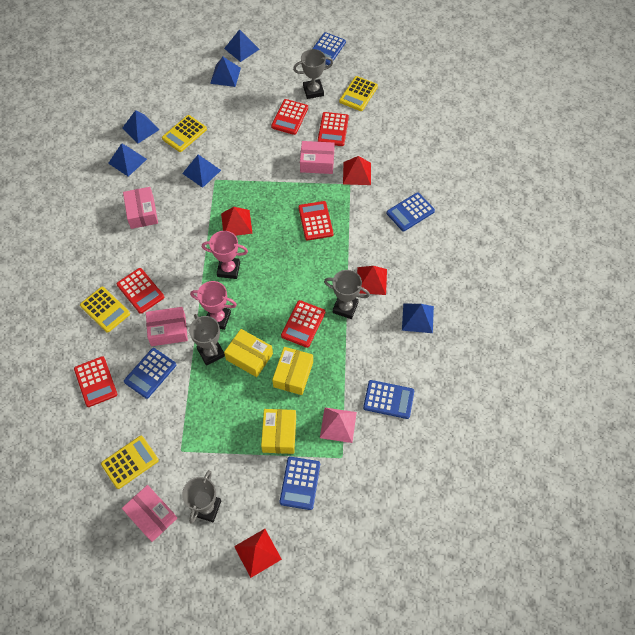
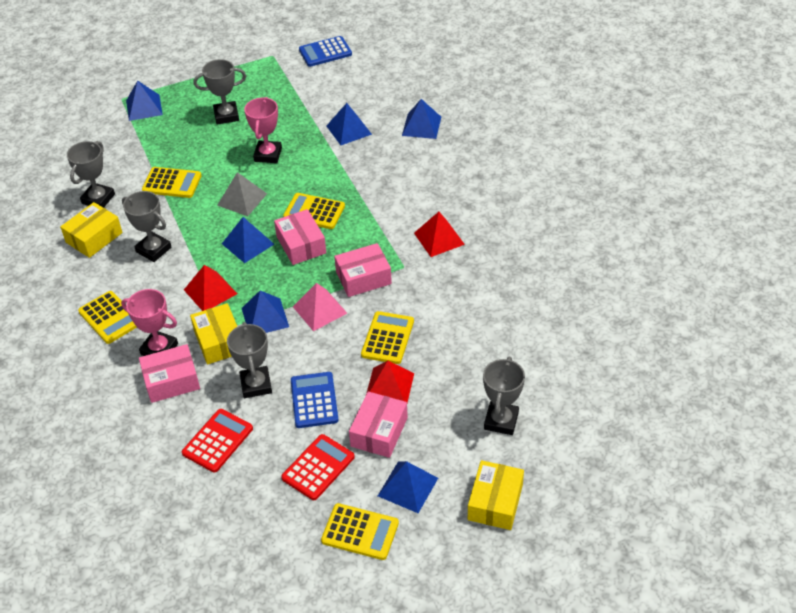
blue calculator: [124,348,176,399] [280,457,320,510] [312,32,346,65] [363,380,414,419] [387,192,435,231] = 5 -> [291,372,339,428] [299,36,352,67] = 2
grey pyramid: none = 0 -> [217,172,267,216] = 1
grey trophy: [182,470,221,524] [189,314,225,366] [293,49,333,99] [324,270,370,319] = 4 -> [67,141,115,208] [122,191,171,262] [194,59,246,124] [227,322,272,398] [483,357,525,435] = 5
red calculator: [74,356,117,407] [117,268,164,314] [271,99,308,135] [281,300,325,348] [298,201,334,240] [318,112,349,146] = 6 -> [182,409,253,473] [281,434,355,500] = 2
red pyramid: [221,207,252,236] [234,529,282,578] [343,156,371,185] [357,266,387,295] = 4 -> [184,265,237,311] [366,361,414,403] [414,212,465,257] = 3
yellow calculator: [80,287,130,333] [101,436,159,489] [162,115,207,152] [339,76,378,111] = 4 -> [78,291,137,344] [142,167,202,198] [283,193,345,229] [321,503,399,560] [361,311,414,364] = 5

